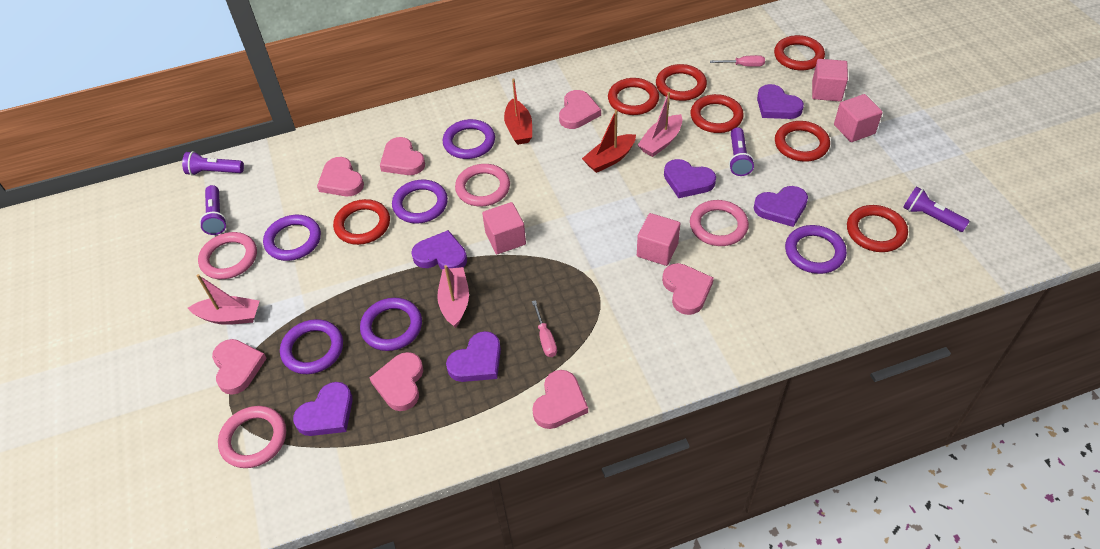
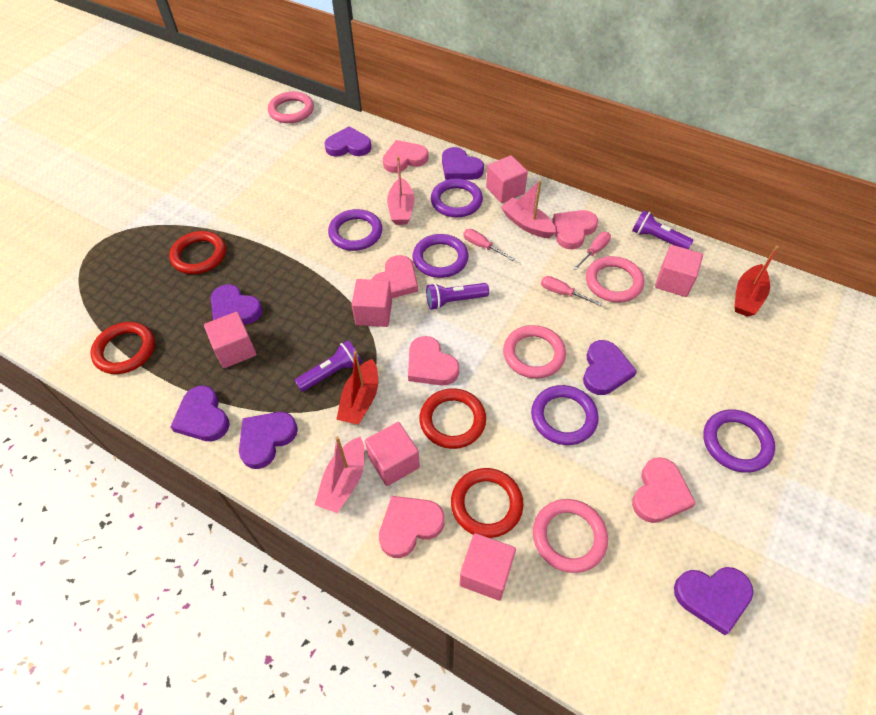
pink cube: [482,202,526,254] [637,213,680,266] [812,59,848,101] [834,94,883,142] = 4 -> [204,312,256,368] [351,279,392,327] [365,422,420,486] [460,533,516,601] [486,155,528,203] [655,245,703,297] = 6
pink heart: [212,339,267,395] [317,157,364,196] [370,352,423,411] [380,137,425,175] [532,370,588,429] [559,90,601,129] [662,263,714,315] = 7 -> [371,255,418,298] [379,496,444,558] [383,140,428,173] [408,336,459,386] [553,210,598,249] [632,457,696,523] = 6
pink screwdriver: [532,300,557,357] [710,55,765,67] = 2 -> [463,229,515,261] [541,276,602,306] [573,232,611,270] = 3
purple flashlight: [182,151,244,176] [199,185,227,235] [729,127,754,176] [903,186,970,232] = 4 -> [295,340,362,392] [426,283,489,310] [632,210,693,249] = 3
purple heart: [293,382,353,436] [411,230,467,269] [446,331,501,382] [664,159,716,198] [754,186,808,227] [757,84,804,119] = 6 -> [170,386,230,441] [211,284,263,324] [239,412,298,469] [324,126,372,157] [442,147,484,180] [583,340,637,395] [674,567,753,635] = 7
purple ring: [263,215,321,261] [280,319,343,374] [360,298,422,351] [392,180,448,223] [443,119,495,159] [785,225,847,274] = 6 -> [328,209,382,251] [413,234,468,278] [431,178,483,218] [531,385,599,445] [703,409,775,473] = 5
red ring: [333,199,390,245] [608,78,659,115] [656,64,707,101] [691,94,744,133] [774,35,825,70] [775,121,830,162] [847,205,908,252] = 7 -> [90,322,155,374] [169,231,226,274] [420,388,486,449] [451,468,523,538] = 4

